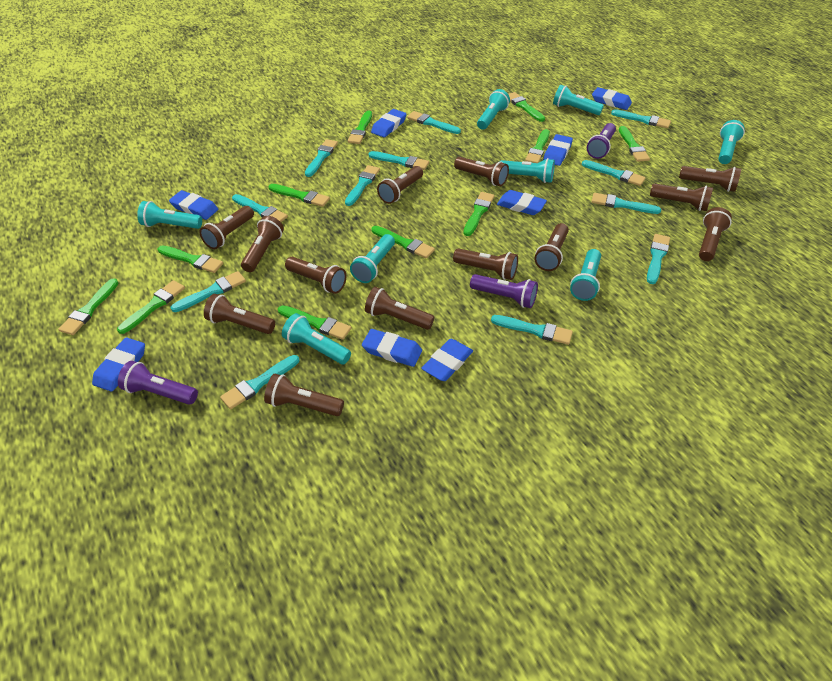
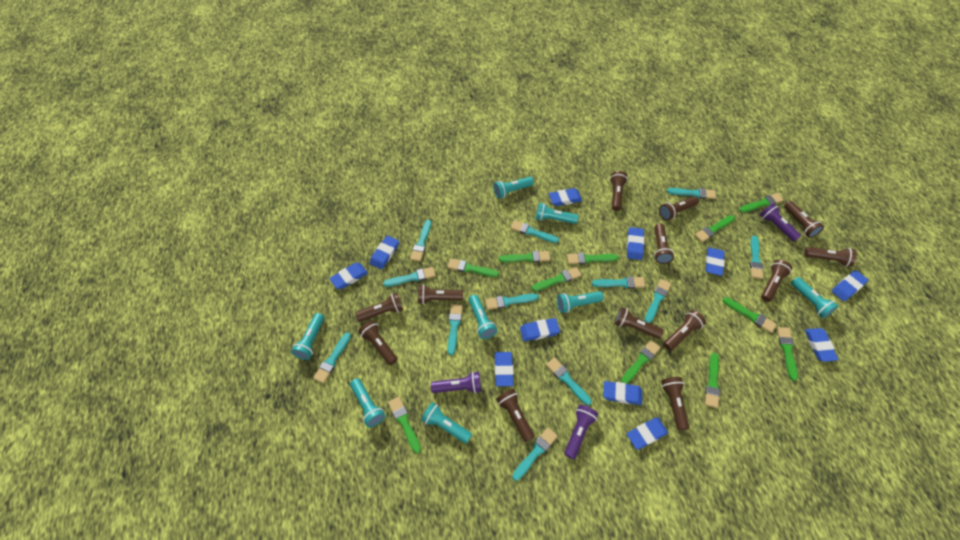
blue eraser: [92,337,145,392] [169,190,218,220] [362,329,422,367] [371,109,406,137] [421,339,473,381] [497,190,547,215] [543,134,573,166] [592,87,632,110] = 8 -> [329,263,368,289] [370,236,399,269] [495,352,514,386] [520,318,560,341] [549,188,582,206] [603,381,642,405] [627,227,645,260] [627,417,668,450] [706,247,725,276] [805,328,838,362] [832,270,868,301] = 11

